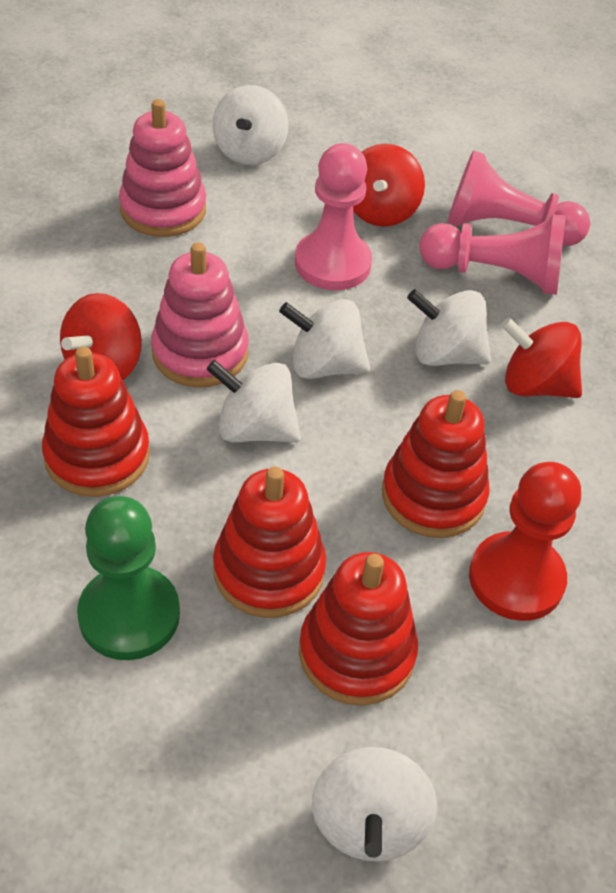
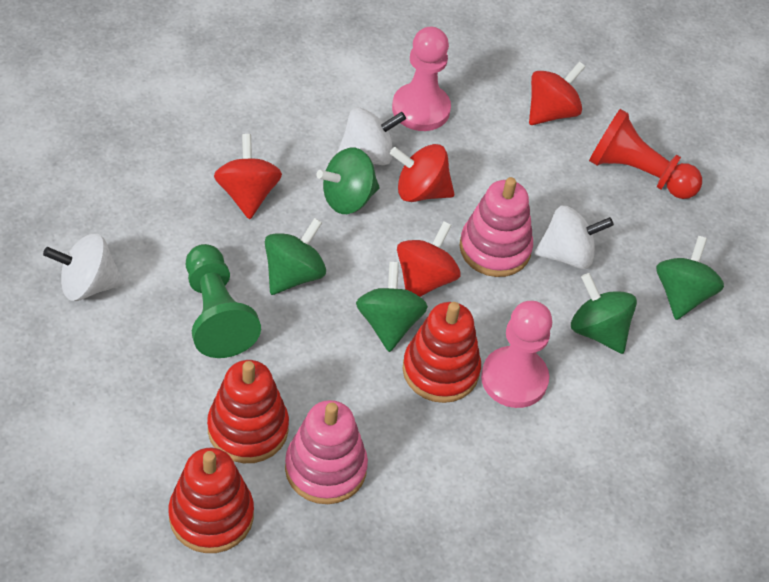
green spinning top: none = 0 -> [265,218,326,295] [316,148,380,214] [356,262,428,352] [571,273,637,354] [656,236,724,320] = 5
pink pawn: [295,143,372,290] [419,214,566,295] [447,150,590,246] = 3 -> [392,27,451,131] [481,301,552,408] = 2
red spinning top: [60,293,142,380] [353,144,425,227] [501,317,582,398] = 3 -> [214,134,282,219] [390,144,455,202] [397,221,460,297] [529,62,585,125] = 4
red stacking toy: [42,347,150,497] [213,467,326,618] [299,552,418,706] [382,390,489,538] = 4 -> [168,448,254,553] [207,360,289,463] [403,302,481,403] = 3
white spinning top: [206,360,301,442] [212,85,288,165] [279,299,370,379] [312,747,437,862] [407,289,491,366] = 5 -> [43,234,125,301] [337,107,406,165] [534,206,614,269] = 3

